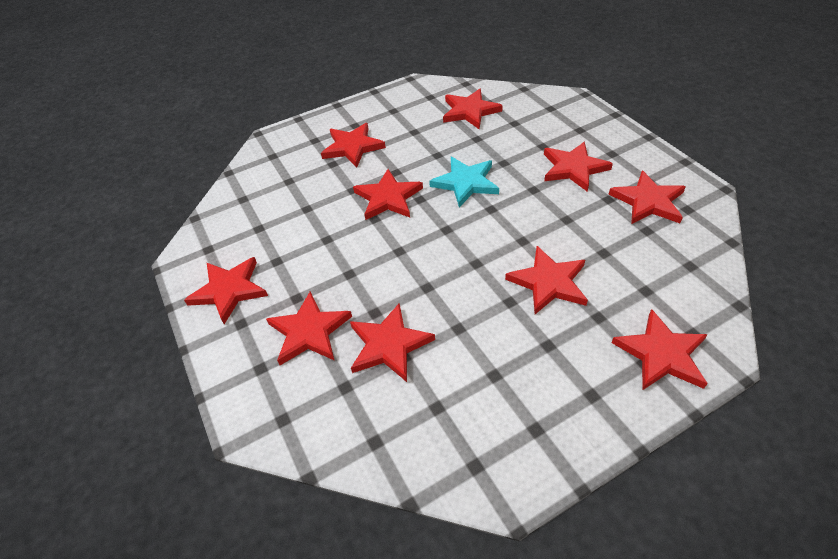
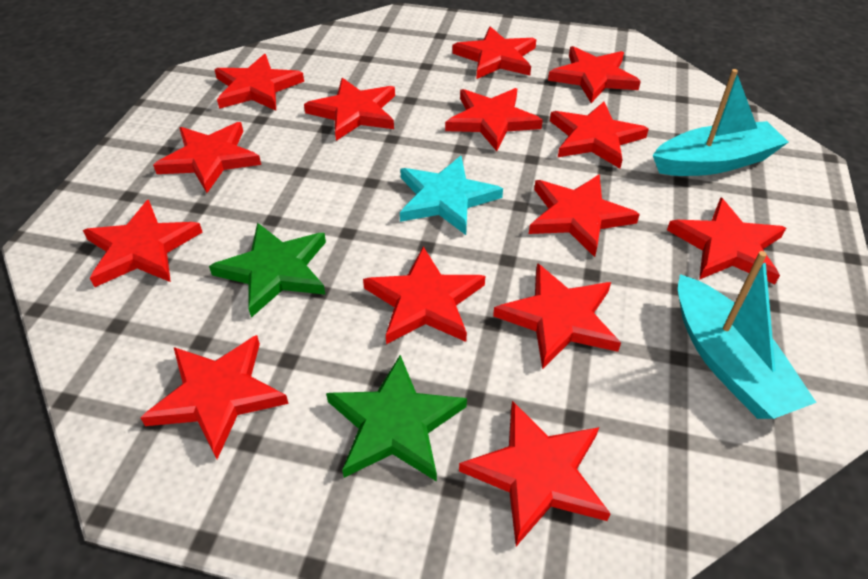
green star: none = 0 -> [209,222,326,318] [326,355,467,482] = 2
red star: [184,257,268,324] [266,291,352,365] [321,123,386,167] [350,303,435,382] [353,169,423,220] [443,89,503,129] [505,246,588,314] [544,141,613,192] [608,170,685,224] [611,309,708,390] = 10 -> [83,200,203,287] [140,335,289,459] [153,122,261,193] [214,54,304,111] [304,78,395,141] [363,247,485,344] [445,88,543,151] [452,26,536,79] [459,401,611,546] [493,263,621,369] [529,174,640,257] [548,46,641,103] [550,101,649,169] [667,197,786,284] = 14
turquoise boat: none = 0 -> [653,69,789,176] [678,251,817,419] = 2

